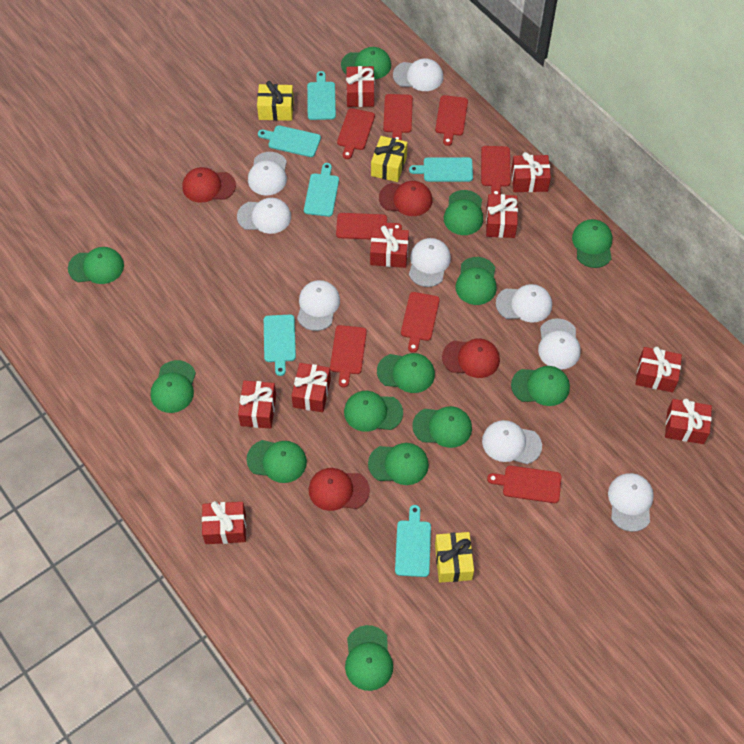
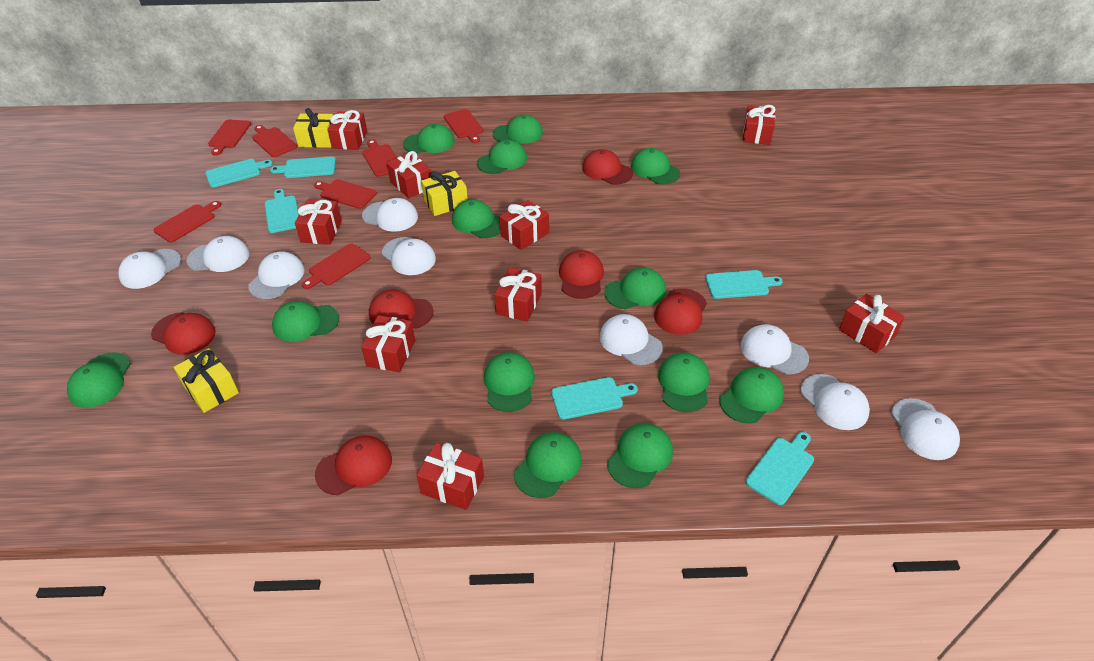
red cap: [182,167,236,203] [309,468,370,511] [379,181,432,216] [442,338,500,378] = 4 -> [151,312,216,355] [315,435,392,495] [369,290,434,329] [559,250,604,299] [582,149,633,185] [654,288,707,335] = 6
red cutting board: [330,325,367,388] [336,213,402,240] [337,108,375,159] [383,94,413,140] [401,292,440,353] [435,95,468,146] [481,146,511,195] [487,465,561,503] = 8 -> [153,201,221,242] [208,119,251,155] [252,125,297,157] [302,243,371,289] [314,179,377,209] [362,140,397,177] [444,109,483,143] = 7

